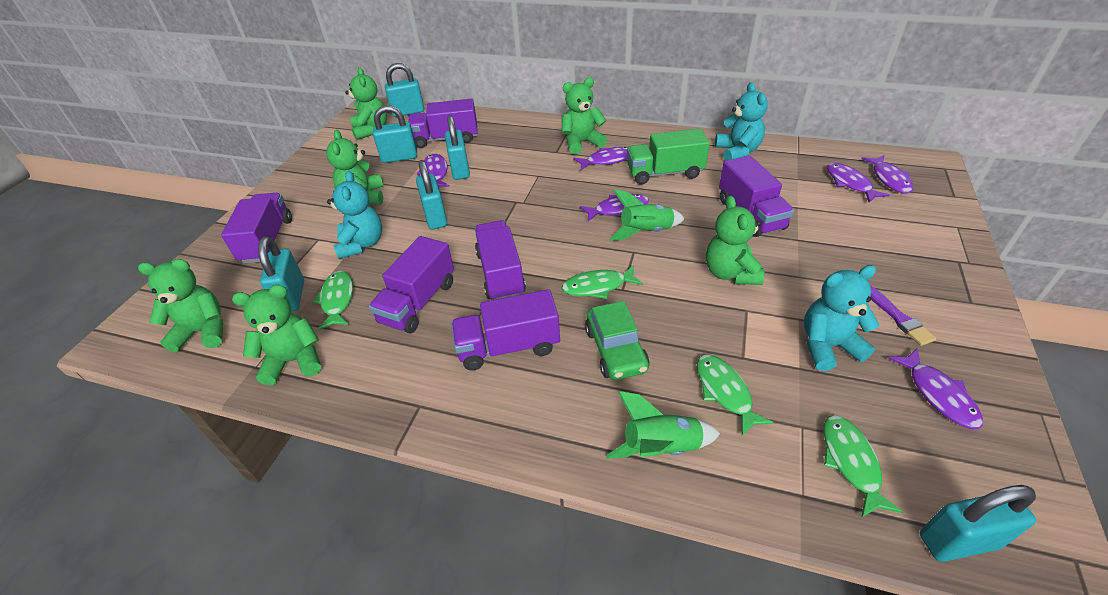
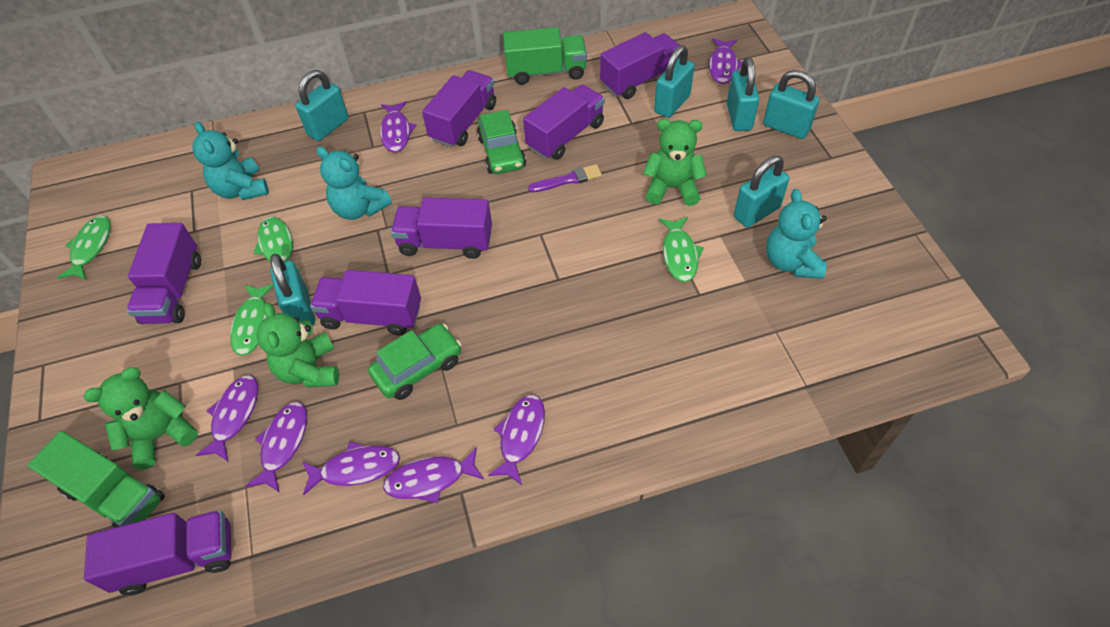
green car: [585,301,649,380] = 1 -> [368,324,462,400] [477,110,526,174] = 2
green rocket: [606,391,720,459] [609,189,684,241] = 2 -> none = 0
green teddy bear: [138,259,223,352] [232,285,321,385] [326,130,384,204] [345,68,387,140] [562,77,607,154] [706,196,765,285] = 6 -> [84,367,198,470] [257,303,339,387] [643,119,707,206] = 3
green truck: [627,129,710,184] = 1 -> [28,431,165,528] [503,27,587,85] = 2
purple fish: [417,154,449,187] [573,147,628,170] [580,194,649,221] [827,163,889,203] [861,155,913,194] [888,349,983,429] = 6 -> [196,375,258,461] [246,402,307,493] [302,442,400,495] [380,101,416,152] [383,447,484,503] [488,395,545,485] [709,38,743,84] = 7
purple truck: [221,193,292,264] [369,236,454,334] [408,99,478,148] [451,289,560,371] [475,220,526,300] [719,155,794,237] = 6 -> [84,510,232,595] [127,223,201,324] [310,270,421,335] [391,197,492,259] [422,70,496,147] [523,85,605,160] [600,32,680,99] = 7

